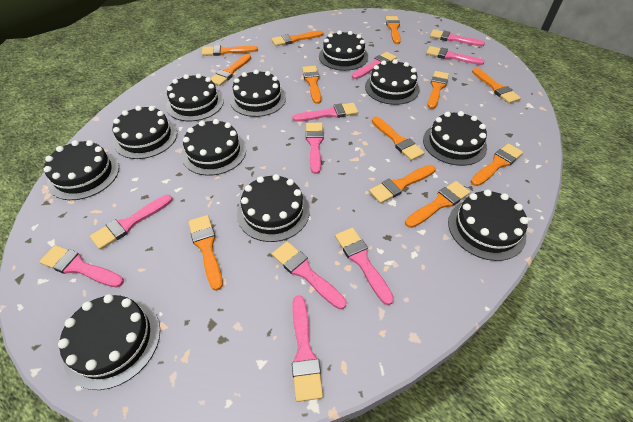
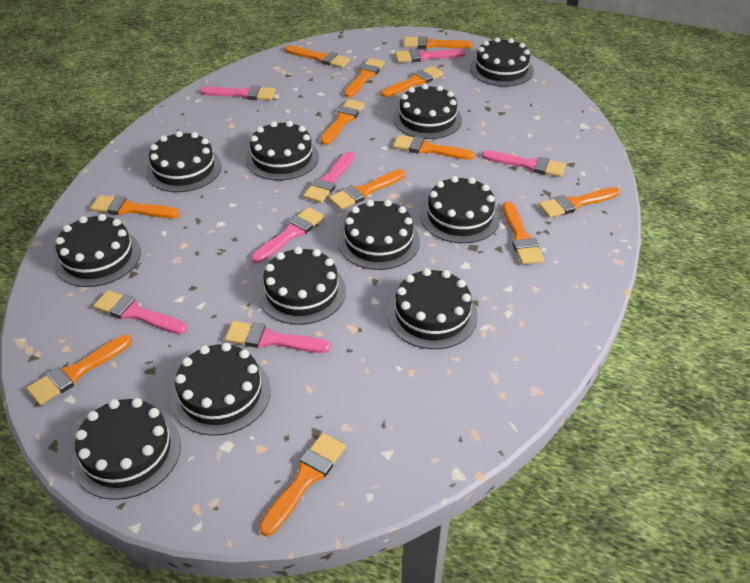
pink brush: [39,245,124,287] [90,195,173,250] [272,241,346,309] [292,103,358,122] [292,295,323,402] [306,123,324,174] [335,228,394,305] [352,52,397,79] [426,46,485,65] [430,29,485,46] = 10 -> [93,290,187,334] [200,86,275,100] [225,321,331,353] [252,207,325,263] [303,151,355,203] [395,49,465,62] [481,150,566,177] = 7

